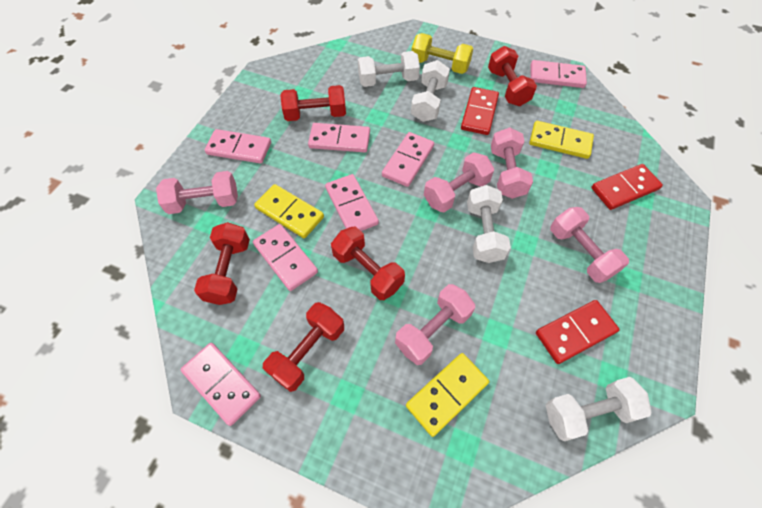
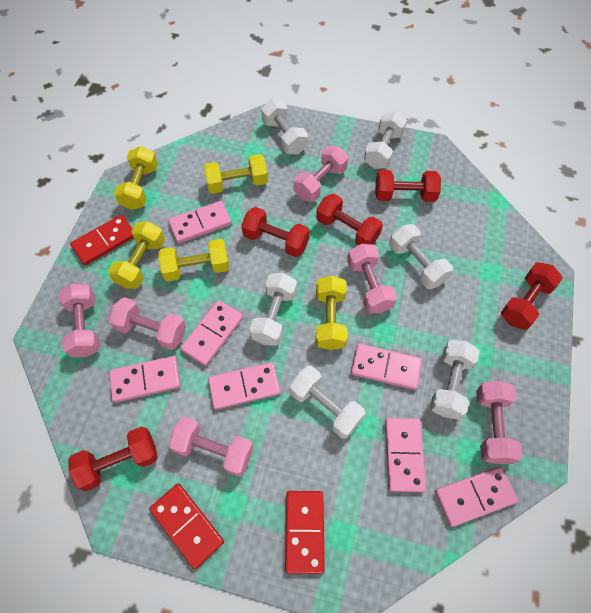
pink dumbbell: [156,171,238,214] [395,284,475,365] [424,152,494,212] [491,127,533,199] [550,207,629,283] = 5 -> [59,284,100,358] [108,297,186,350] [168,416,253,477] [294,146,348,202] [347,243,397,313] [476,381,522,464] = 6
white dumbbell: [358,51,420,87] [411,60,450,122] [467,185,511,263] [546,377,652,441] = 4 -> [249,273,297,346] [261,99,308,154] [289,366,366,439] [364,111,407,169] [389,224,453,289] [430,340,480,420] = 6
yellow domino: [254,184,324,238] [406,353,489,437] [529,121,594,159] = 3 -> none = 0
yellow dumbbell: [412,33,473,74] = 1 -> [108,221,165,289] [114,146,158,210] [158,239,229,282] [204,154,268,194] [316,275,348,350] = 5

